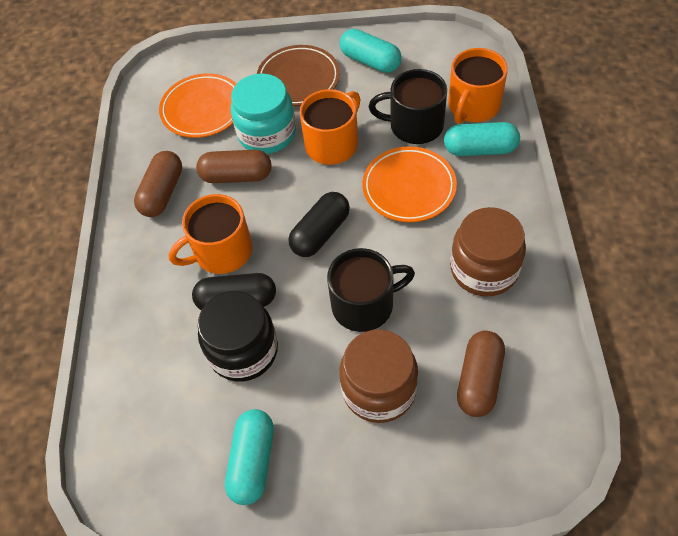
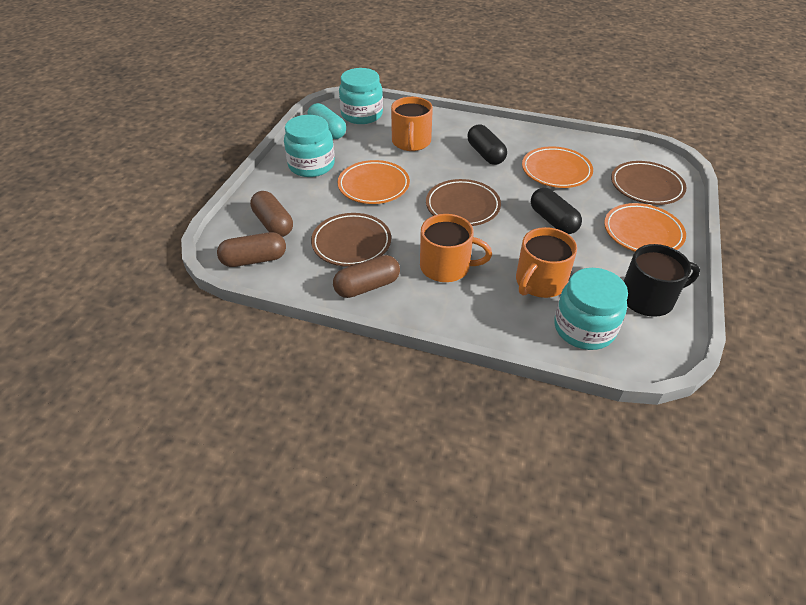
black jar: [198,291,278,382] = 1 -> none = 0
black mug: [327,248,415,332] [369,69,447,144] = 2 -> [624,244,700,317] = 1
brown jar: [339,330,418,423] [450,207,526,297] = 2 -> none = 0
brown plate: [257,45,340,106] = 1 -> [311,213,391,267] [426,179,501,226] [611,161,686,205] = 3
orange plate: [159,73,237,138] [362,146,457,222] = 2 -> [338,160,410,204] [522,146,593,188] [604,203,686,252] = 3
turquoise capsule: [225,409,274,505] [340,29,402,73] [444,122,520,156] = 3 -> [307,103,346,139] = 1
turquoise jar: [231,74,296,154] = 1 -> [284,115,335,177] [339,68,383,124] [554,268,628,350] = 3

